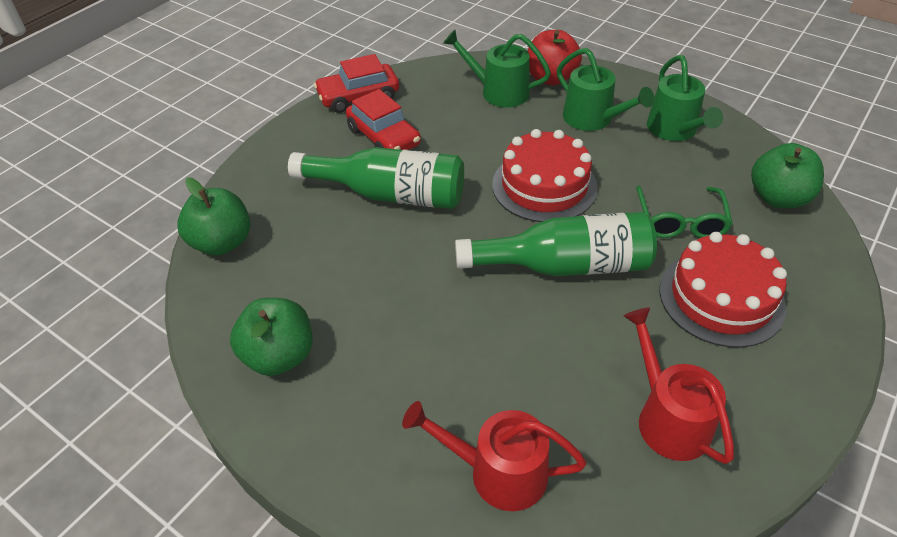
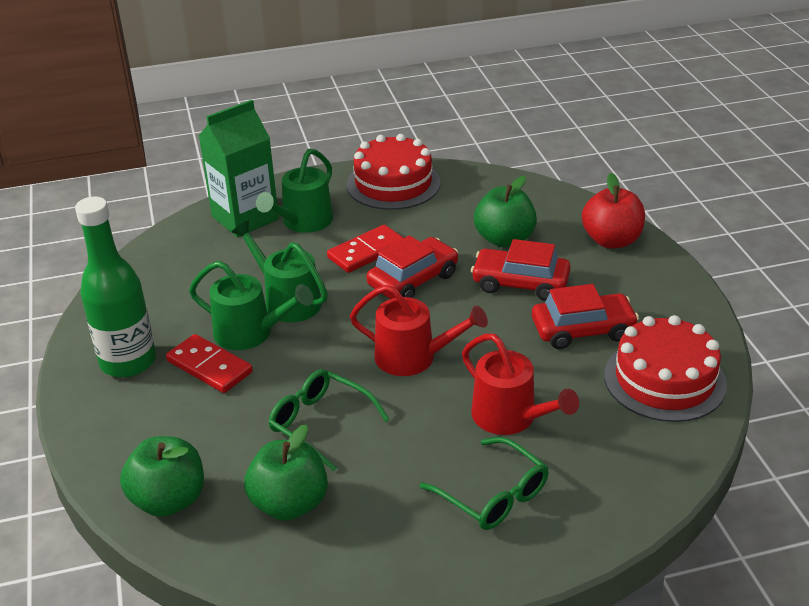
green bottle: [288,147,464,209] [455,212,657,277] = 2 -> [75,197,156,377] = 1
green carton: none = 0 -> [199,100,279,237] = 1
green glasses: [636,186,733,238] = 1 -> [268,369,390,471] [420,437,549,530] = 2
red car: [314,54,399,113] [346,89,421,150] = 2 -> [366,236,458,299] [471,239,571,301] [532,284,639,349] = 3
red domino: none = 0 -> [166,334,253,393] [327,225,404,273] = 2

